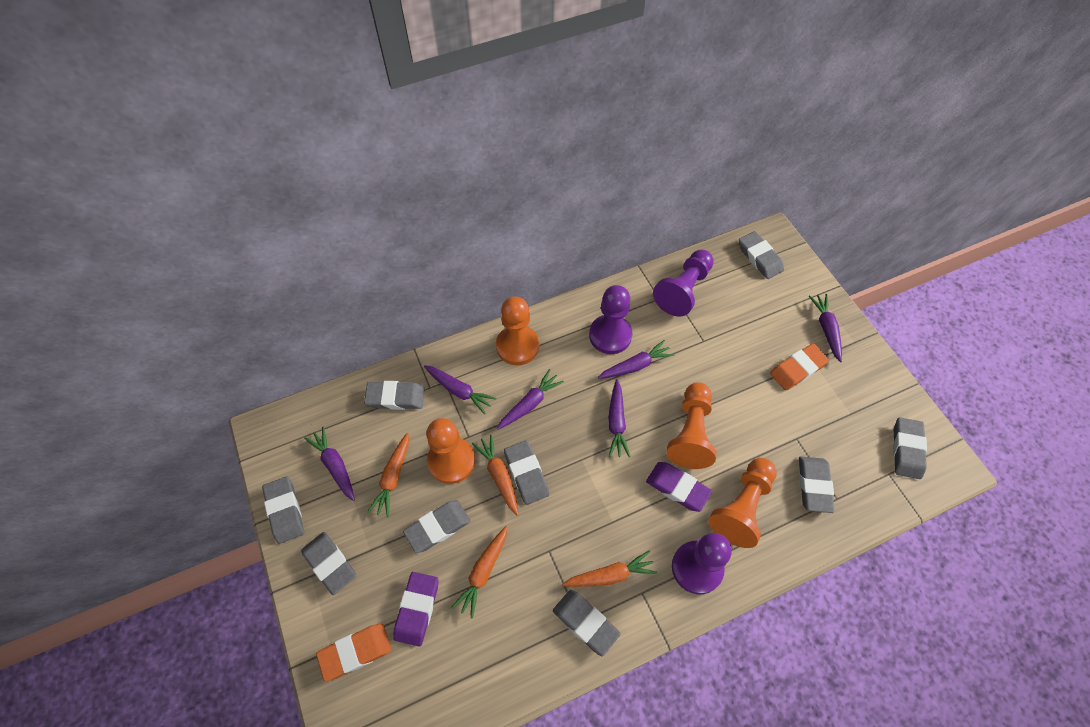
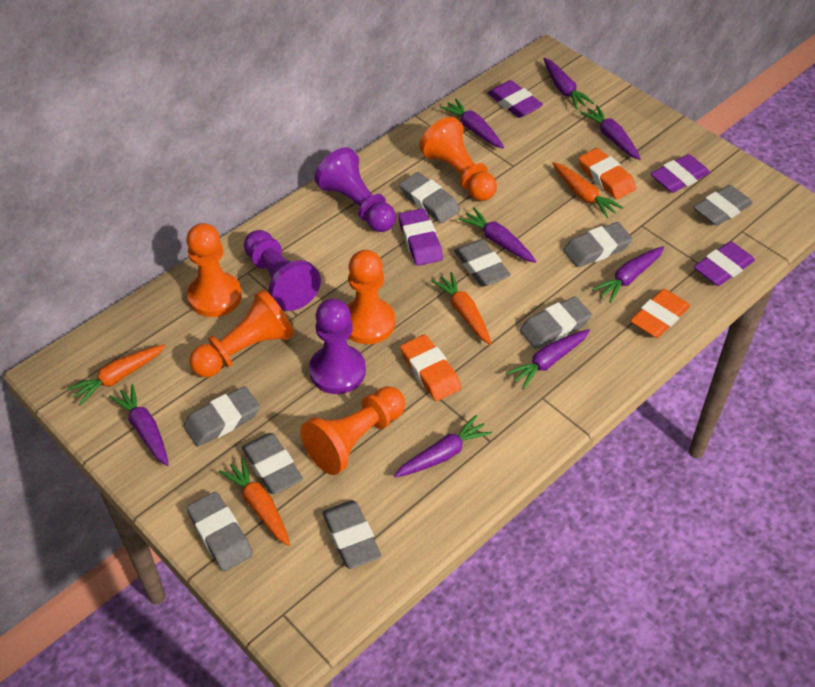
orange eraser: [316,624,392,681] [770,343,829,391] = 2 -> [400,334,461,401] [579,148,636,199] [630,289,690,338] = 3
orange pawn: [426,418,475,484] [496,296,539,365] [666,382,716,469] [708,458,777,548] = 4 -> [186,223,242,317] [189,289,294,377] [300,386,406,475] [347,250,395,344] [419,117,497,201] = 5
purple carrot: [304,427,355,501] [424,365,496,414] [497,369,564,430] [598,340,674,379] [608,379,631,457] [809,294,842,362] = 6 -> [109,384,169,466] [394,415,492,478] [440,98,504,148] [459,207,537,263] [506,329,590,389] [543,58,594,110] [580,105,641,160] [592,246,664,303] = 8
purple eraser: [393,572,438,647] [646,462,712,512] = 2 -> [399,208,443,266] [487,80,543,118] [650,154,710,193] [694,241,755,286] = 4

